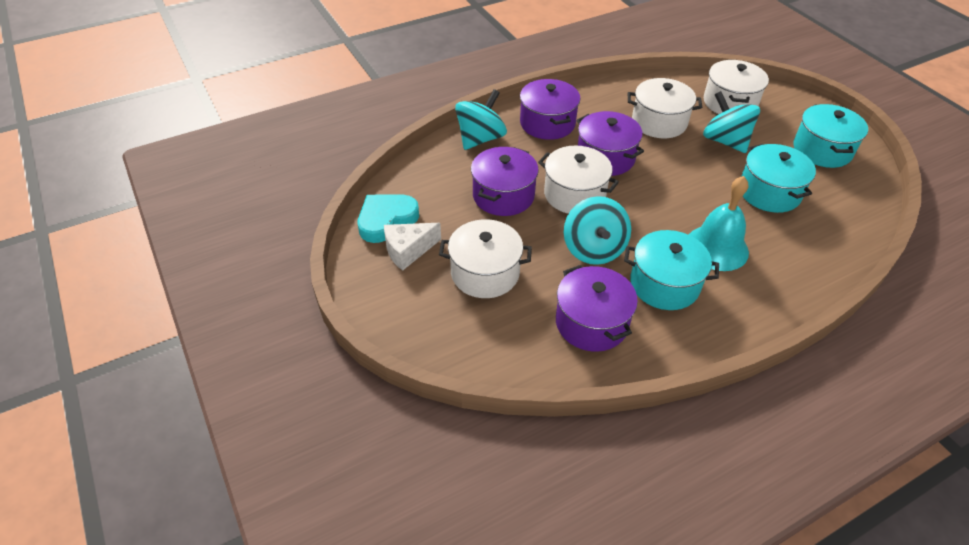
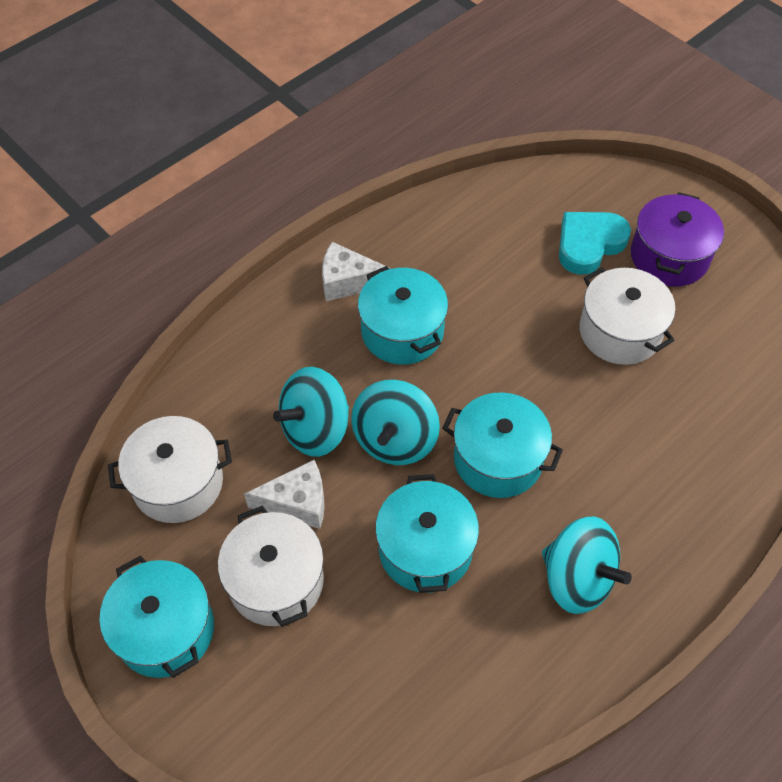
purple pot: [471,147,539,216] [520,79,580,140] [556,265,638,352] [576,111,644,176] = 4 -> [631,192,724,287] = 1
turquoise bell: [689,176,749,271] = 1 -> none = 0
turquoise pot: [624,230,719,310] [741,144,816,213] [793,104,868,168] = 3 -> [100,555,214,678] [358,266,448,365] [375,474,479,593] [442,392,563,498] = 4
white cheese: [384,223,441,271] = 1 -> [244,460,325,529] [322,242,391,301] = 2
white pot: [439,219,532,298] [538,145,619,214] [628,78,703,138] [704,60,769,114] = 4 -> [108,416,232,523] [218,506,324,627] [580,267,675,365] = 3

